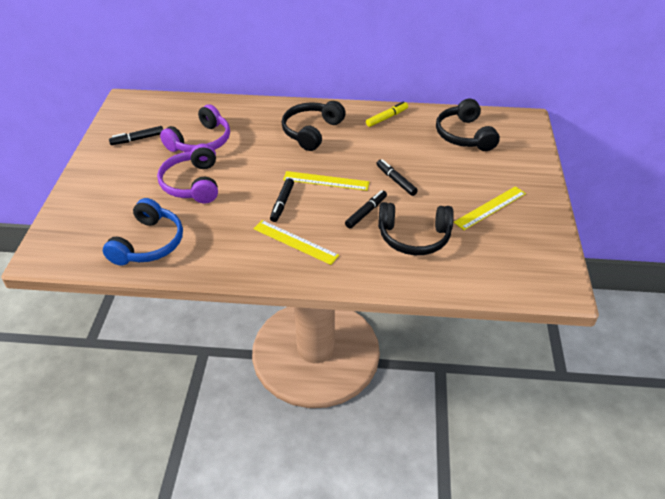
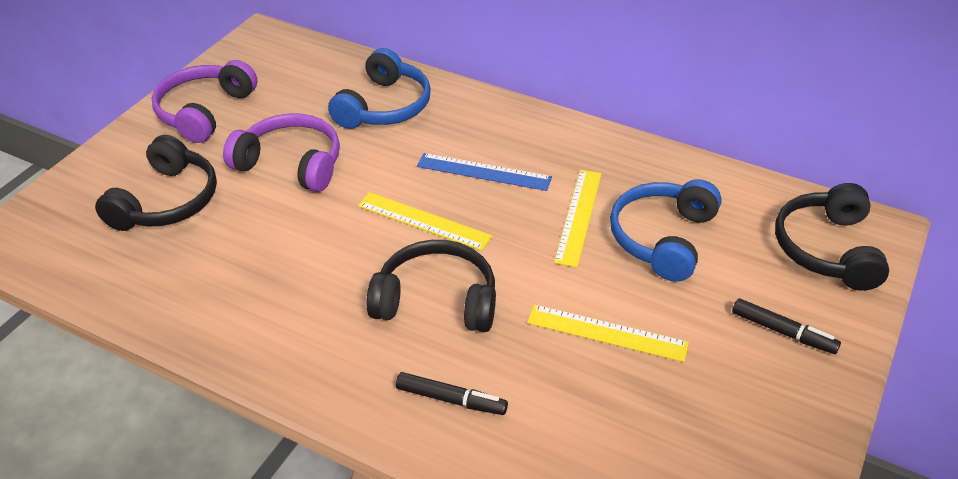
black marker: [109,126,163,145] [270,178,294,222] [345,190,387,228] [376,159,418,196] = 4 -> [396,372,508,415] [732,298,841,354] = 2
blue headphones: [103,198,183,266] = 1 -> [328,48,431,129] [610,179,722,282] = 2
blue ruler: none = 0 -> [417,153,552,191] = 1
yellow marker: [366,101,408,127] = 1 -> none = 0

